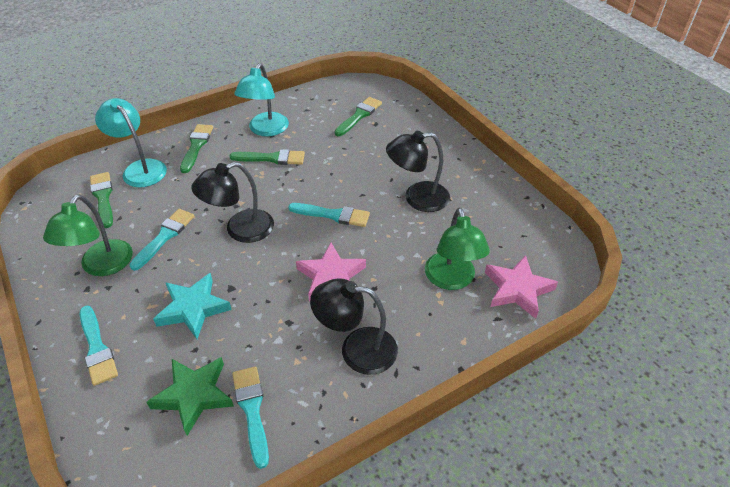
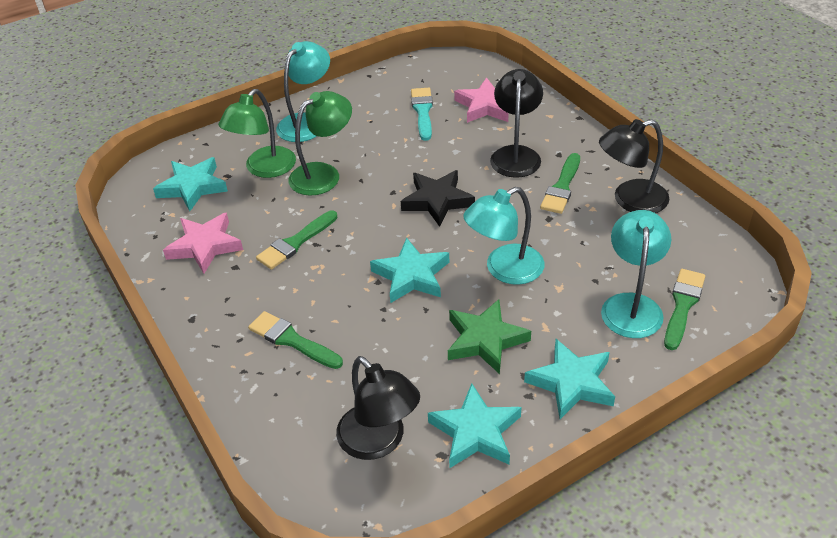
black star: none = 0 -> [401,170,475,227] = 1
turquoise brush: [79,306,118,386] [129,209,194,271] [233,366,269,469] [288,203,370,227] = 4 -> [411,88,433,141] = 1
turquoise lamp: [95,98,167,187] [234,63,289,136] = 2 -> [276,41,330,142] [463,187,544,285] [601,210,671,338] = 3
turquoise star: [153,273,232,339] = 1 -> [153,157,228,211] [370,238,449,303] [428,383,522,468] [524,339,615,419] = 4

